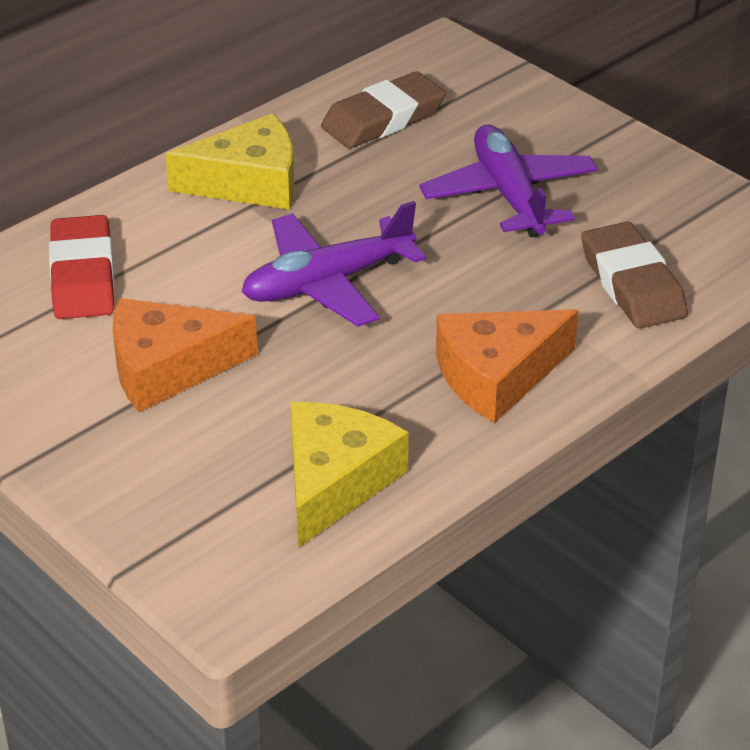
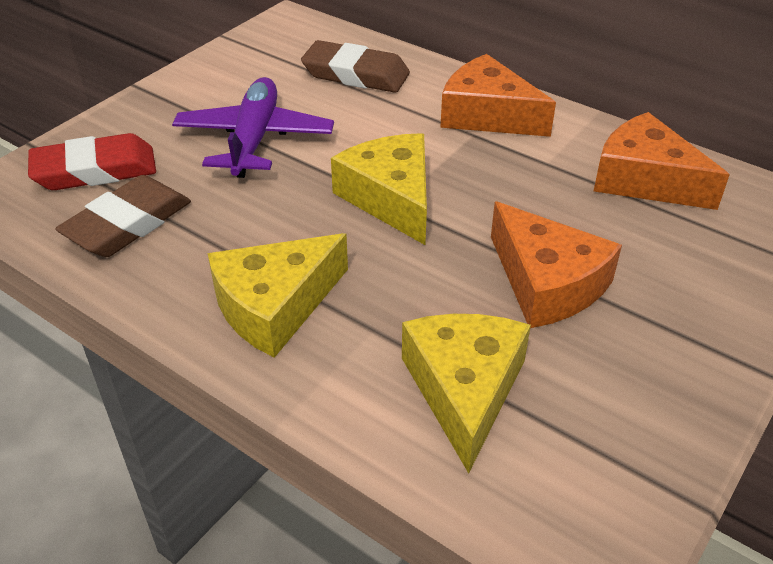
orange cheese: [113,298,258,412] [436,309,578,423] = 2 -> [440,54,556,137] [491,201,622,328] [594,112,730,210] = 3
purple plane: [242,201,426,327] [419,125,598,237] = 2 -> [172,77,334,178] = 1
yellow cheese: [165,113,294,210] [291,402,409,548] = 2 -> [208,233,348,358] [331,133,427,245] [402,314,531,473] = 3

